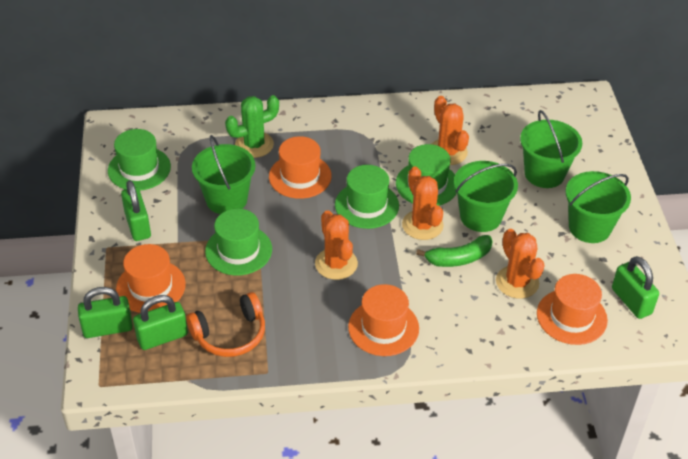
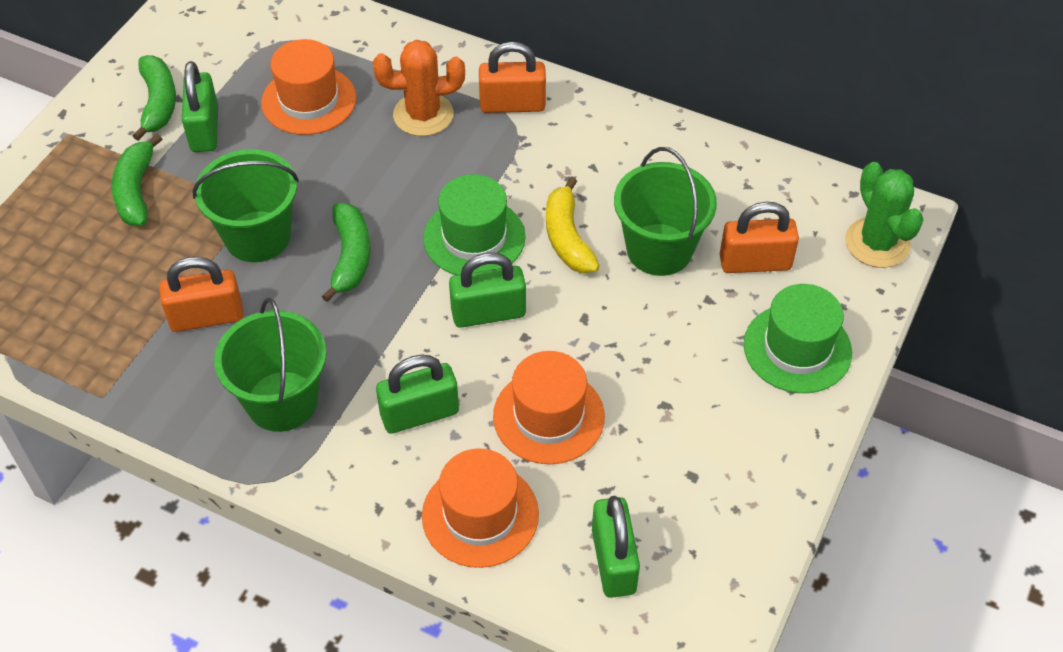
green banana: [416,235,493,267] = 1 -> [111,134,162,226] [133,55,176,141] [321,203,370,302] = 3
green bucket: [192,135,255,214] [454,161,518,232] [520,110,582,188] [566,171,631,243] = 4 -> [192,149,299,262] [214,298,326,432] [614,147,717,276] = 3
green hat: [108,129,171,191] [205,209,272,276] [335,165,399,229] [396,144,457,206] = 4 -> [423,174,526,275] [744,284,852,393] = 2
orange cactus: [315,210,358,280] [402,167,444,240] [432,96,469,165] [496,229,545,299] = 4 -> [373,40,465,136] = 1
orange hat: [116,244,186,313] [269,136,332,199] [348,284,419,356] [537,274,608,345] = 4 -> [261,39,356,135] [422,448,539,568] [493,351,605,464] = 3
orange headphones: [186,292,265,357] = 1 -> none = 0
orange padlock: none = 0 -> [159,257,243,332] [479,42,546,113] [720,202,799,273] = 3
yellow banana: none = 0 -> [546,177,600,273] = 1

